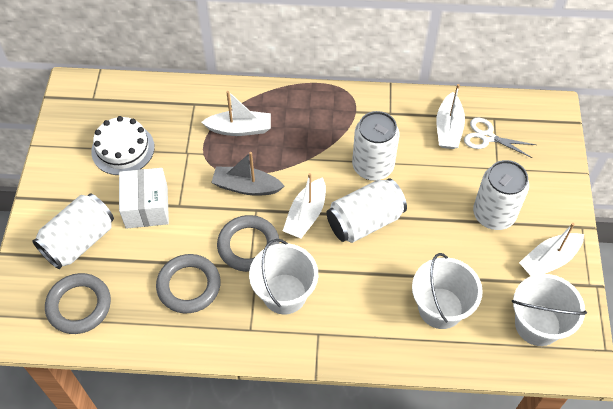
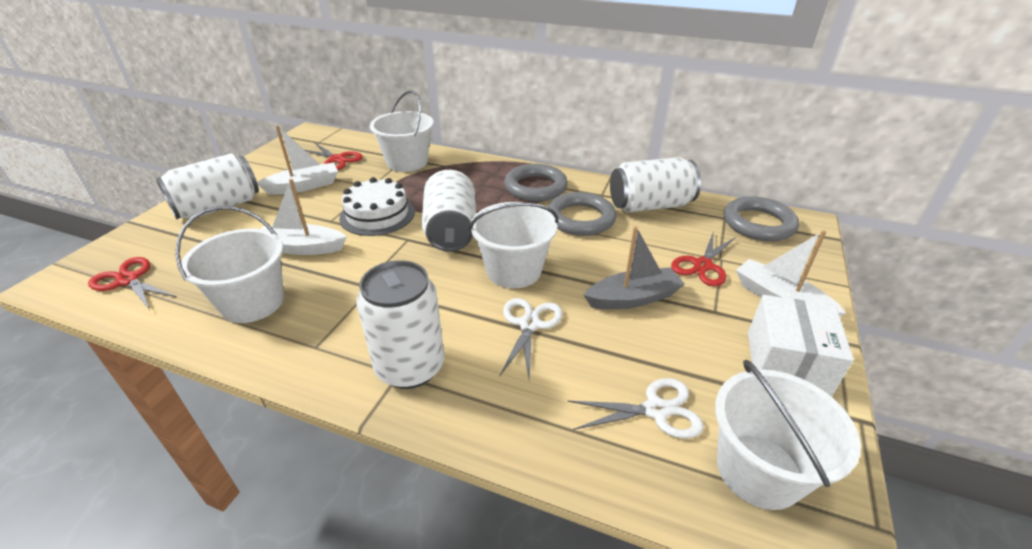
red scissors: none = 0 -> [88,257,176,310] [305,142,363,170] [671,231,736,286] = 3
white boat: [201,91,271,136] [283,173,326,238] [436,84,465,149] [519,223,584,276] = 4 -> [257,125,338,195] [261,179,347,255] [736,230,846,316] = 3
white bucket: [249,239,318,314] [412,253,483,329] [512,274,587,346] = 3 -> [175,206,284,323] [370,90,434,172] [469,202,559,288] [715,360,861,510] = 4
white scissors: [464,117,536,158] = 1 -> [499,298,563,379] [567,378,704,439] = 2

